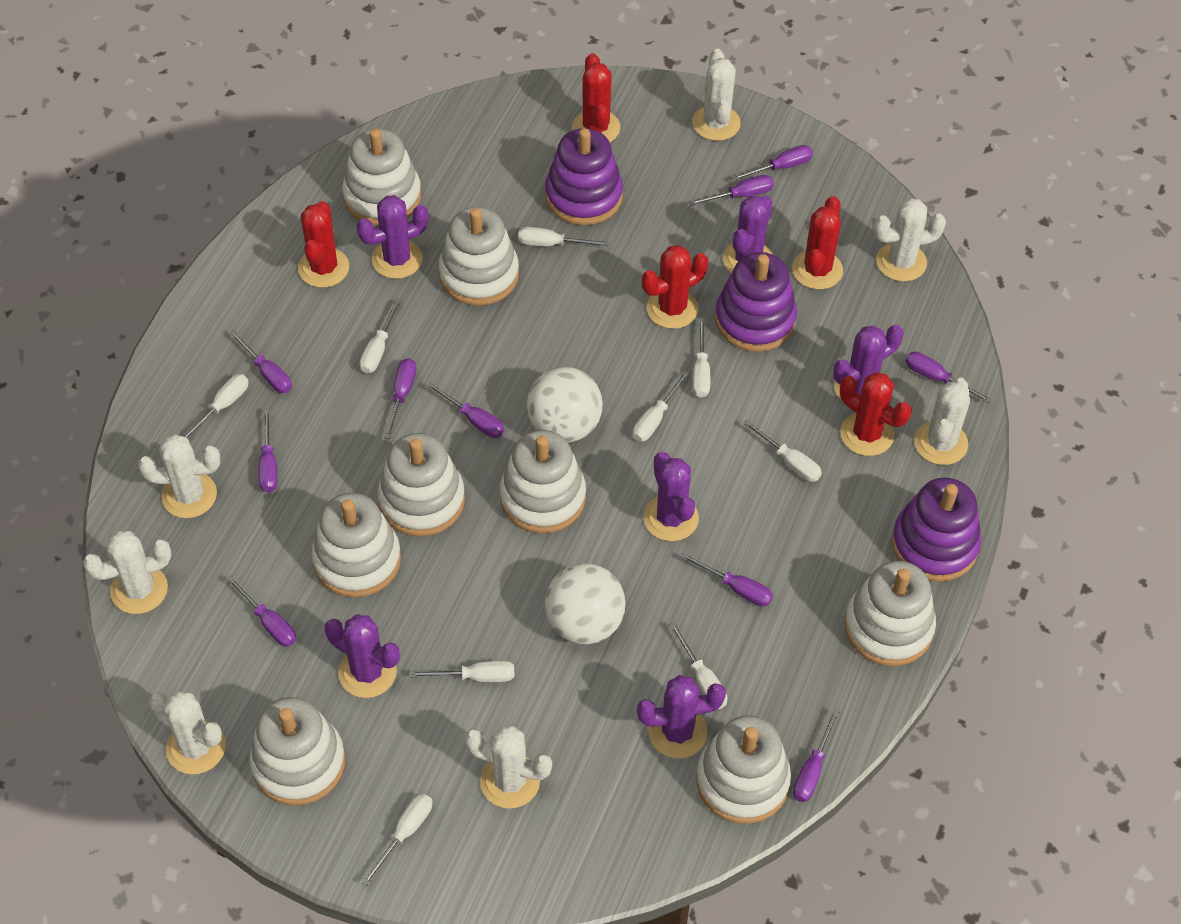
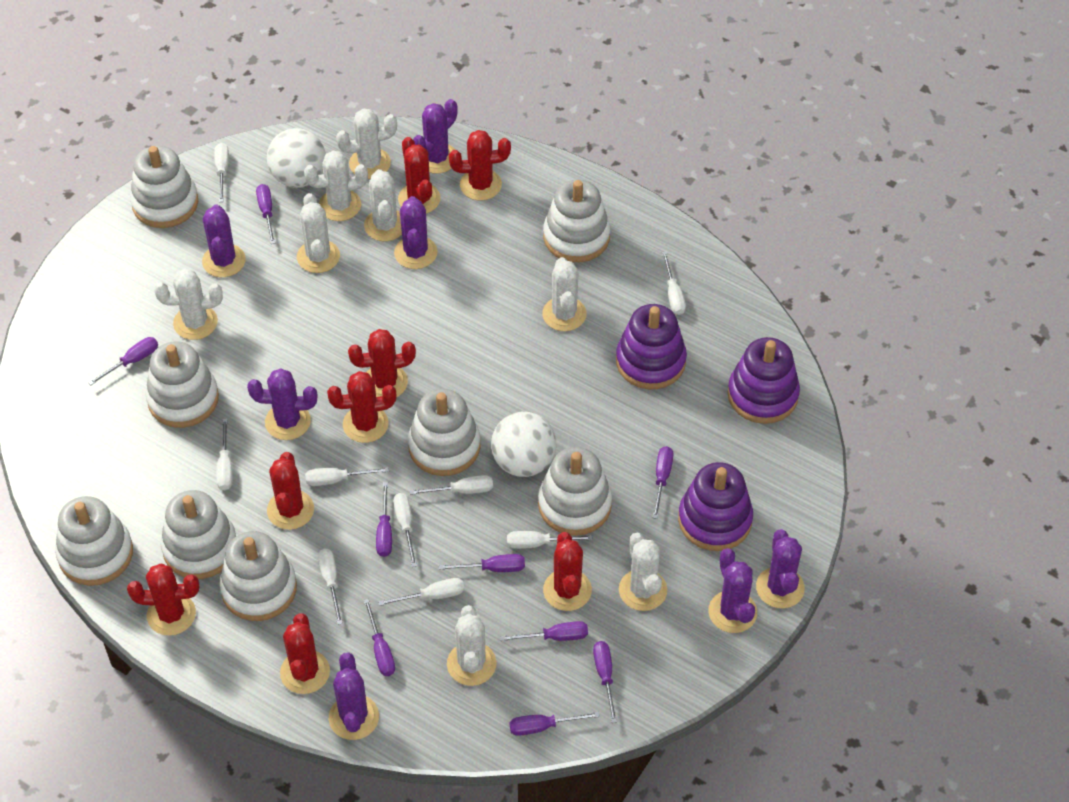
purple cactus: [325,614,400,698] [357,195,429,279] [637,675,726,759] [643,452,699,541] [723,196,773,273] [833,325,903,403] = 6 -> [202,204,246,277] [247,369,317,440] [329,652,379,740] [394,196,437,269] [413,99,458,174] [708,548,757,633] [756,529,805,608] = 7
purple screwdriver: [225,575,296,647] [229,330,292,393] [258,408,277,492] [384,358,416,439] [426,382,504,438] [681,552,773,607] [689,175,774,206] [732,145,813,181] [793,709,840,802] [905,352,992,403] = 10 -> [88,337,158,385] [256,184,275,244] [364,599,395,676] [376,482,392,557] [439,554,525,572] [500,621,588,641] [509,712,600,736] [593,641,617,723] [653,446,674,519] = 9
red cactus: [298,201,349,288] [572,53,620,143] [642,245,708,329] [792,196,843,290] [840,372,912,456] = 5 -> [127,563,199,636] [267,452,314,530] [280,613,330,694] [327,371,397,443] [348,329,416,398] [398,137,440,214] [449,130,511,200] [543,532,592,611] = 8
white cactus: [83,531,172,614] [138,434,220,518] [149,691,226,774] [464,725,552,808] [692,49,741,141] [873,198,946,282] [914,378,970,465] = 7 -> [154,269,223,340] [297,193,340,273] [304,151,368,221] [336,109,397,179] [364,169,402,241] [447,605,497,686] [542,257,586,331] [619,533,667,611] = 8

